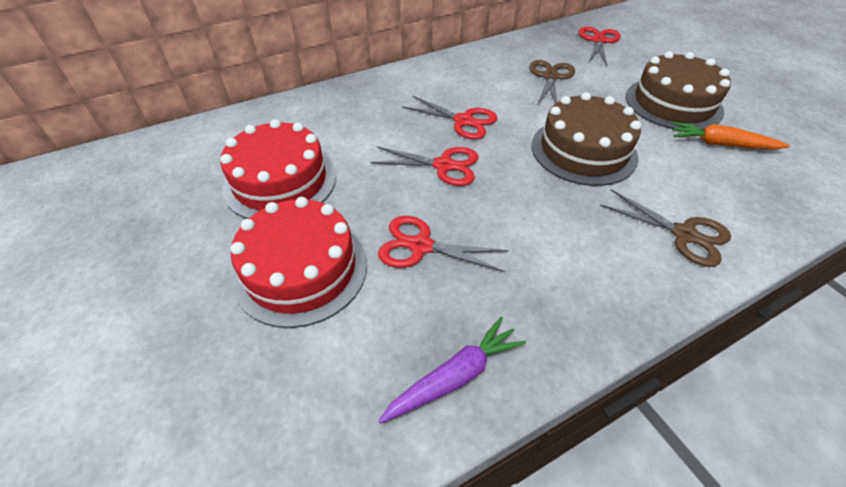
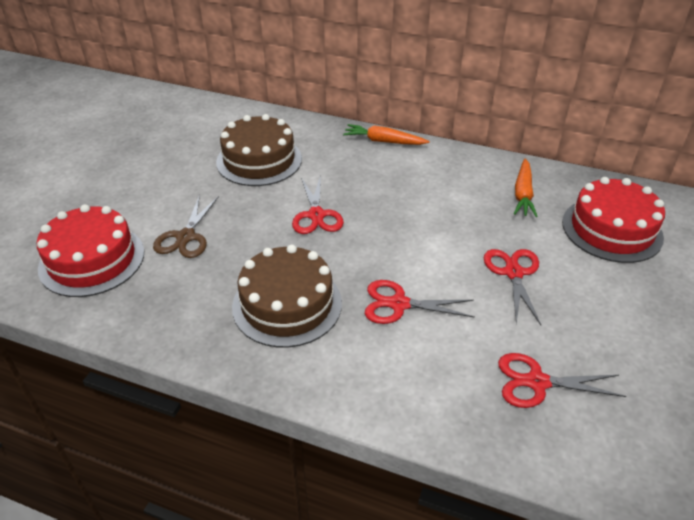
brown scissors: [529,60,575,104] [600,190,731,267] = 2 -> [153,195,219,258] = 1
orange carrot: [671,122,790,150] = 1 -> [343,124,430,145] [514,159,538,217] = 2
purple carrot: [379,317,526,424] = 1 -> none = 0

